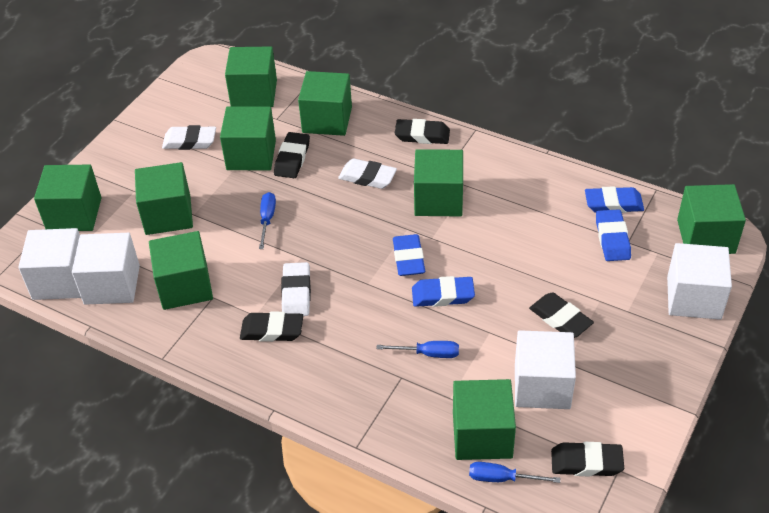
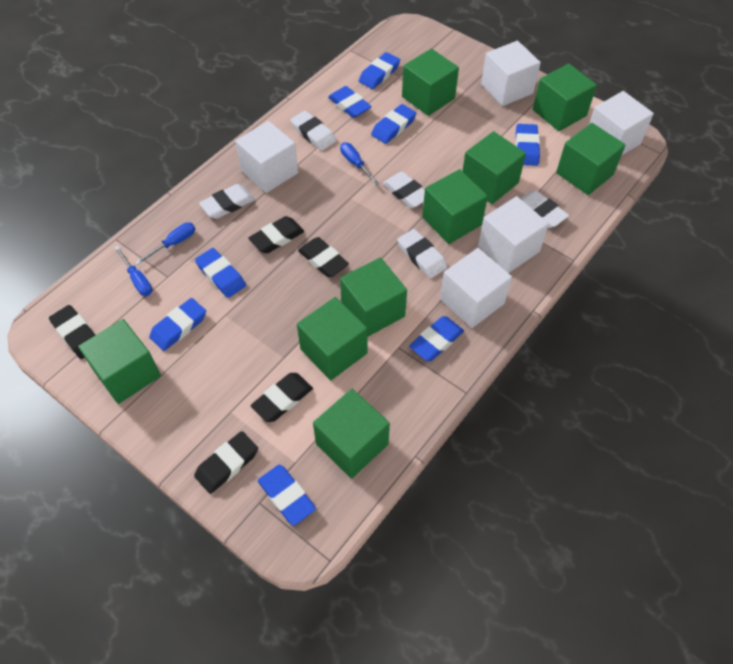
blue eraser: [393,234,425,276] [412,276,475,307] [585,186,644,213] [596,209,631,261] = 4 -> [149,298,206,351] [195,248,246,298] [258,465,316,526] [328,86,372,118] [359,52,400,89] [371,104,416,144] [409,316,464,361] [515,124,540,166] = 8
white cube: [18,228,81,300] [72,233,140,305] [515,330,576,409] [667,243,732,320] = 4 -> [235,121,298,193] [440,248,512,328] [478,196,549,273] [481,41,541,106] [589,91,654,155] = 5
white eraser: [162,125,216,150] [281,262,311,316] [338,159,397,189] = 3 -> [199,184,255,219] [291,111,336,151] [383,172,425,208] [397,229,447,278] [520,190,569,228] = 5

